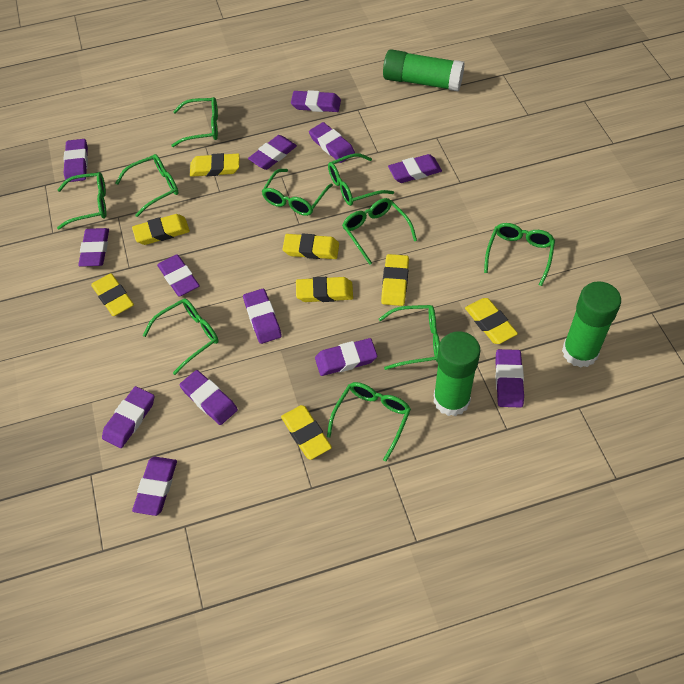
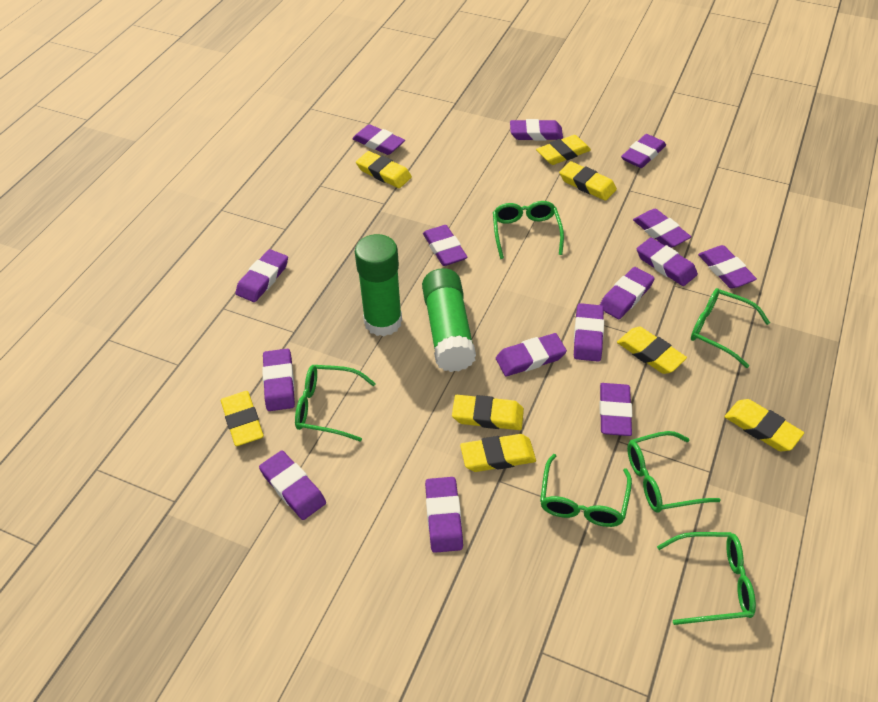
green glasses: [57,172,106,230] [116,154,179,217] [143,299,219,375] [171,97,218,147] [262,169,333,216] [327,382,411,462] [328,153,394,206] [342,198,417,265] [379,305,440,370] [484,223,555,286] = 10 -> [295,365,376,442] [493,201,564,259] [540,454,632,527] [627,431,721,512] [657,532,756,625] [691,288,770,368] = 6
green glue stick: [383,49,464,92] [433,331,480,416] [562,281,621,368] = 3 -> [355,234,402,336] [422,268,476,372] = 2
purple eraser: [64,139,88,182] [78,228,109,267] [102,386,154,448] [132,457,177,516] [157,254,199,297] [179,370,238,425] [243,289,282,344] [248,135,297,170] [291,90,341,112] [309,122,355,163] [315,338,377,376] [388,154,442,183] [495,349,524,407] = 13 -> [236,249,288,302] [259,450,326,520] [262,349,295,411] [352,124,405,155] [423,225,467,266] [425,477,463,553] [496,333,567,376] [510,119,563,141] [574,303,604,362] [599,383,632,436] [600,267,655,319] [621,134,666,168] [633,209,691,248] [637,238,698,286] [698,245,757,289] = 15

